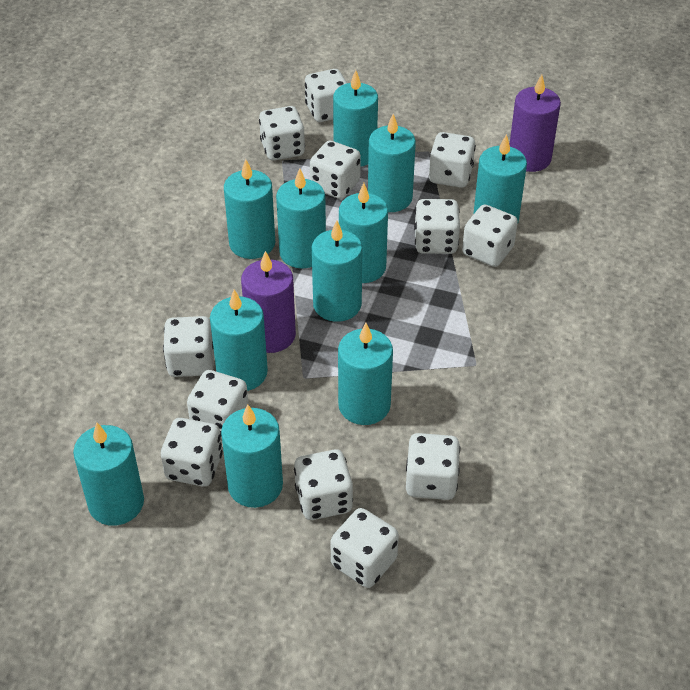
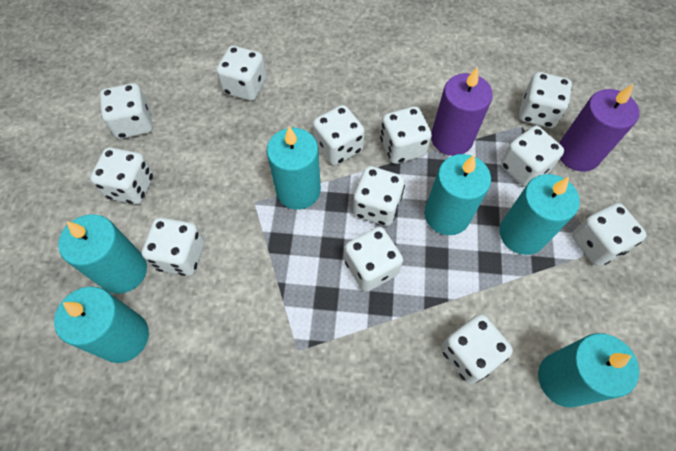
turquoise candle: [73,422,144,526] [210,289,268,391] [221,405,283,508] [224,159,275,259] [276,168,326,269] [312,220,362,322] [333,70,378,167] [338,323,393,425] [339,183,388,283] [368,114,416,212] [473,134,527,224] = 11 -> [54,286,149,363] [58,214,147,294] [267,127,321,210] [425,154,491,235] [500,174,580,255] [538,333,639,408] = 6

